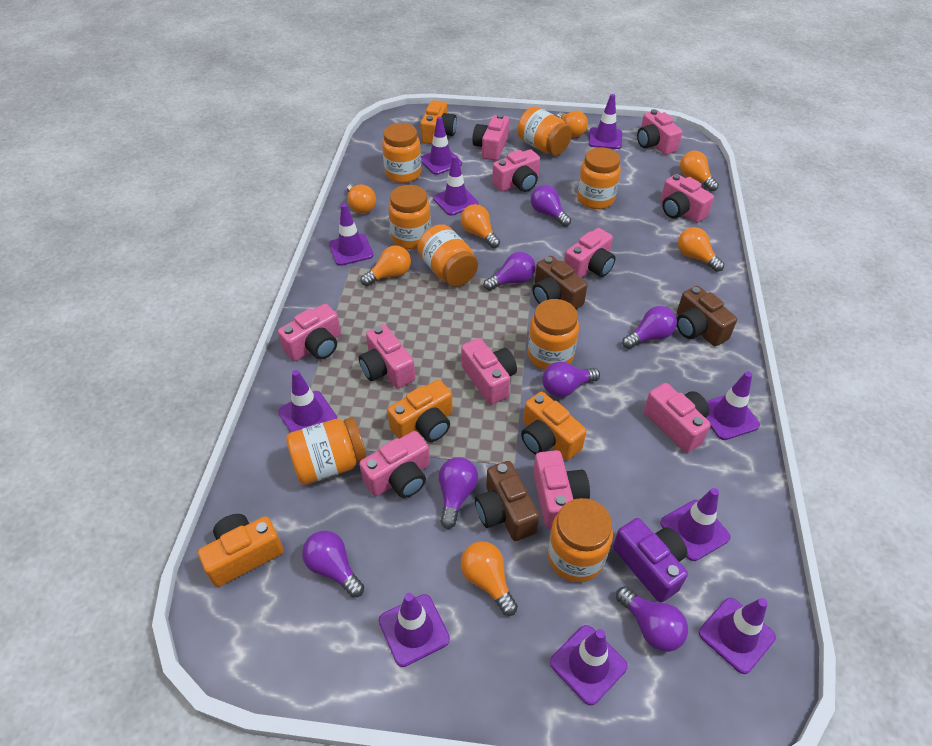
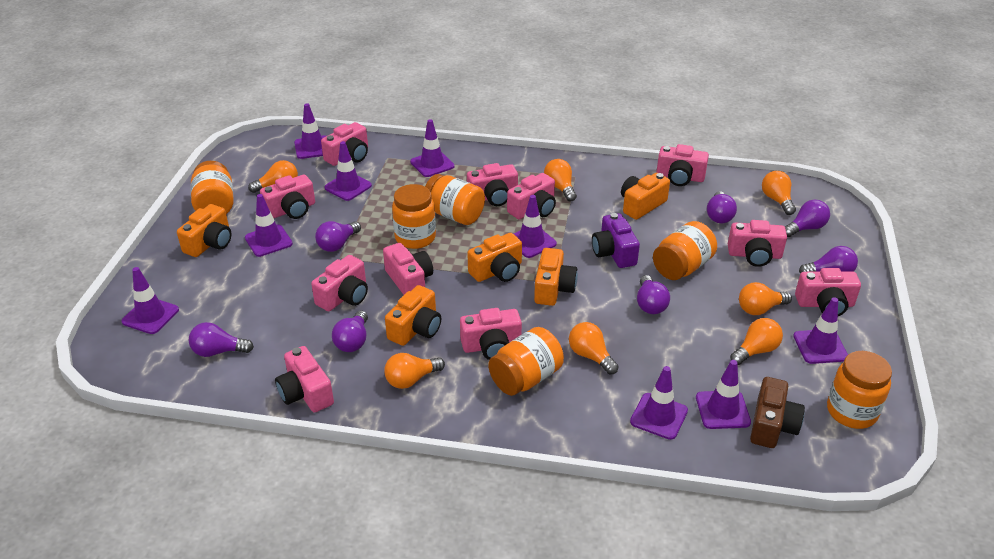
brown camera: [475,461,539,541] [532,256,588,309] [677,286,737,346] = 3 -> [750,377,805,448] = 1
orange camera: [198,514,283,587] [387,380,453,442] [420,100,457,144] [521,392,587,460] = 4 -> [177,204,232,257] [385,285,441,346] [467,233,522,282] [534,248,578,306] [621,173,670,220] = 5
orange jar: [286,417,367,485] [382,123,421,183] [388,185,431,249] [417,224,478,287] [517,106,572,156] [528,299,579,370] [547,498,613,582] [577,147,621,209] = 8 -> [191,161,234,214] [392,184,436,249] [425,174,485,225] [488,327,564,396] [653,221,717,280] [827,351,892,429] = 6
purple traffic cone: [278,370,337,433] [329,204,374,266] [379,593,450,667] [421,117,462,175] [433,155,478,216] [550,625,628,705] [589,94,622,149] [660,488,731,561] [699,598,776,674] [706,371,760,440] = 10 -> [121,267,179,334] [245,194,293,257] [294,103,326,159] [324,141,372,201] [410,119,455,177] [514,195,557,258] [630,366,688,440] [696,360,751,429] [793,297,848,364] = 9

